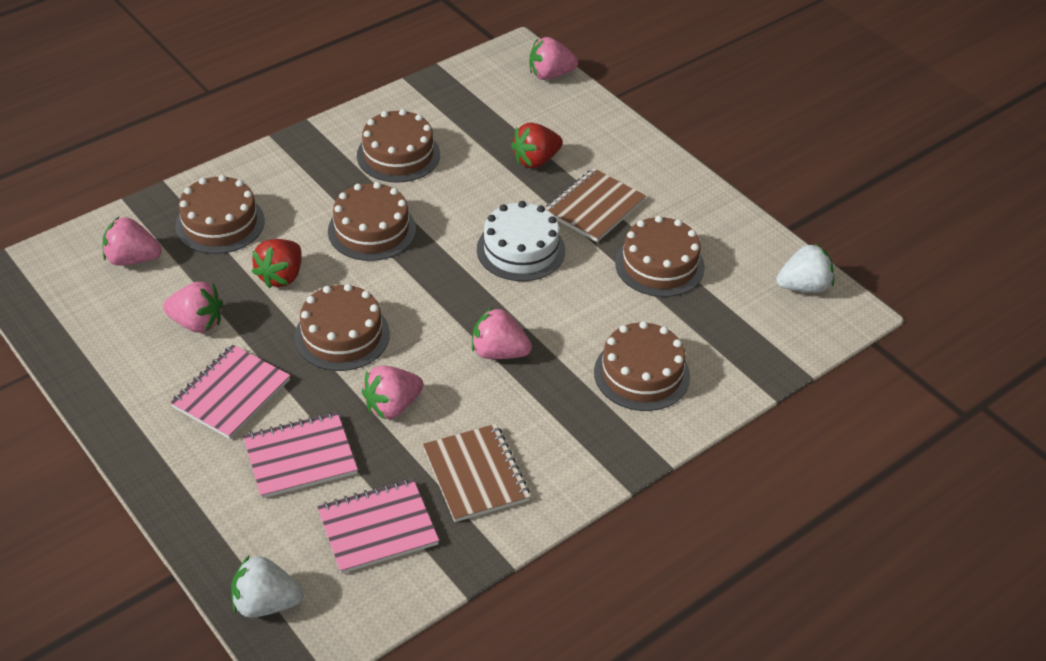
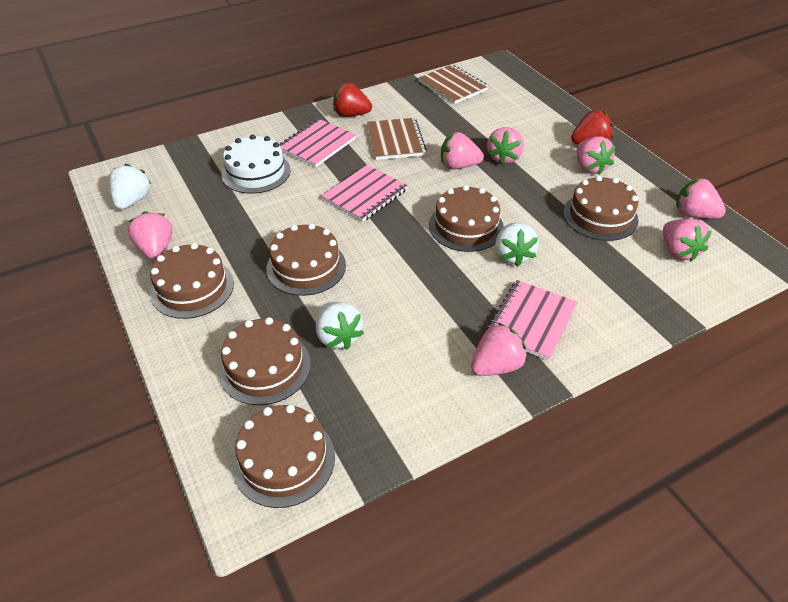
pink strawberry: [102,217,162,266] [163,282,223,333] [362,366,424,419] [472,307,532,359] [530,37,578,80] = 5 -> [128,211,173,260] [441,132,484,170] [471,322,527,376] [487,127,524,165] [577,137,616,175] [663,219,712,262] [676,178,726,219] = 7
white strawberry: [231,556,303,618] [776,244,834,293] = 2 -> [109,164,151,209] [316,302,364,350] [495,223,539,267] = 3

